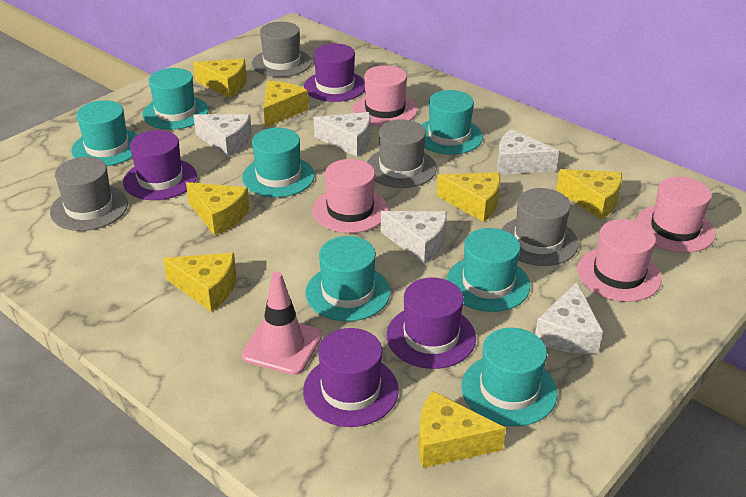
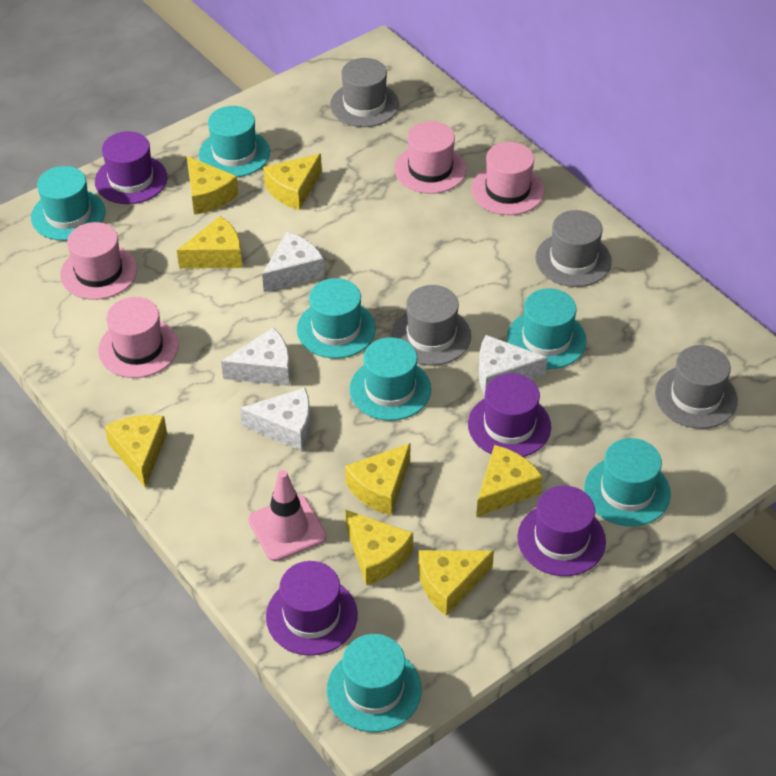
white cheese: [193,114,252,158] [314,112,370,157] [381,211,447,264] [497,129,559,175] [535,282,603,354] = 5 -> [221,327,290,386] [240,388,311,451] [262,232,324,292] [479,335,547,395] = 4
yellow cheese: [163,253,236,312] [186,182,250,235] [193,59,247,98] [264,81,308,128] [419,391,506,468] [437,172,500,222] [556,169,622,219] = 7 -> [105,415,167,488] [177,216,242,268] [187,156,239,215] [263,153,322,210] [345,443,411,515] [345,510,413,585] [418,550,494,616] [476,445,543,517] = 8

